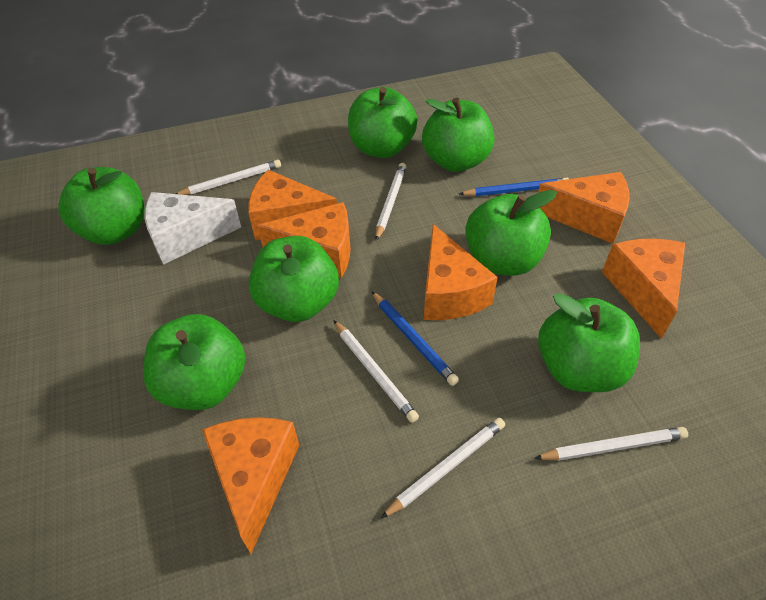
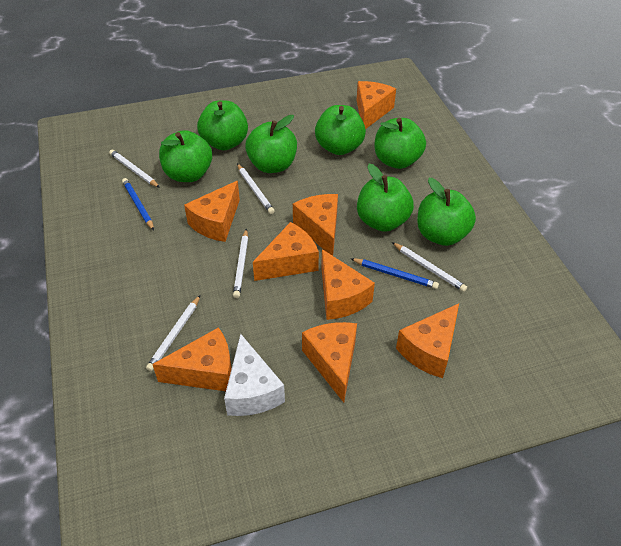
orange cheese: [202,417,299,554] [248,170,337,240] [257,202,351,278] [424,224,498,320] [538,172,630,244] [602,239,685,339] = 6 -> [152,327,232,391] [184,181,240,242] [253,222,319,281] [293,194,338,256] [302,322,357,403] [321,249,375,320] [356,81,396,129] [396,303,459,378] = 8

